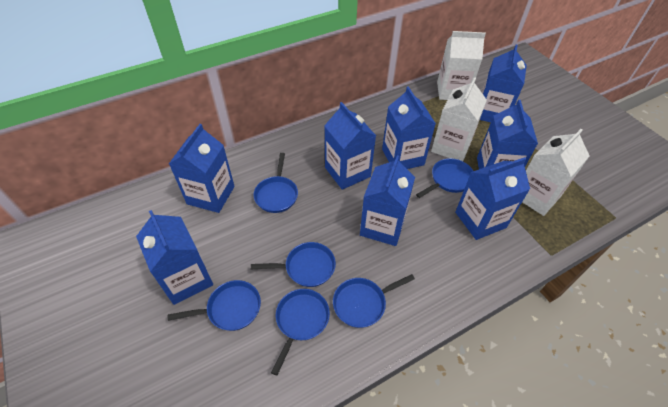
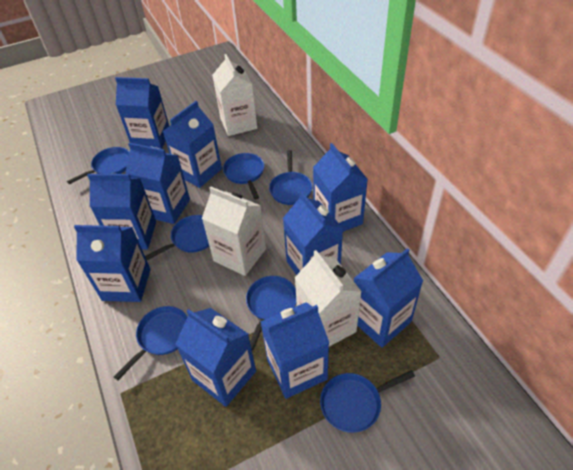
blue carton: [136,210,213,305] [169,124,235,213] [324,102,376,190] [360,155,415,246] [382,86,436,169] [455,157,530,240] [477,100,538,169] [480,45,527,122] = 8 -> [74,225,151,302] [87,174,156,250] [115,77,169,149] [125,143,190,224] [163,101,222,188] [175,308,256,407] [260,302,329,399] [283,192,343,275] [313,143,368,232] [354,248,423,348] = 10
blue pan: [168,280,261,331] [251,242,336,287] [253,153,298,213] [271,289,330,376] [333,274,415,328] [416,158,473,198] = 6 -> [67,147,130,184] [114,306,187,380] [145,215,209,260] [223,153,264,199] [246,276,297,351] [269,150,312,205] [320,370,415,433] = 7

